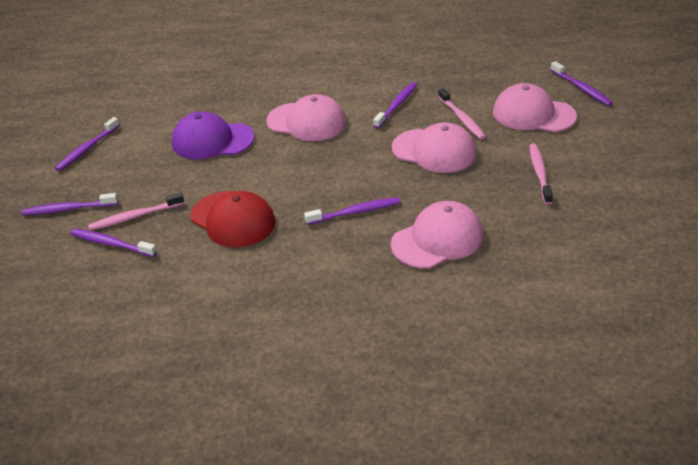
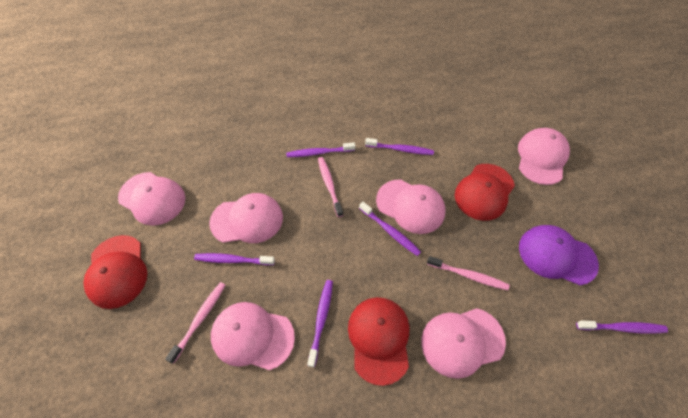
pink cap: [266,94,346,141] [391,201,484,269] [392,122,477,173] [493,83,577,132] = 4 -> [118,172,185,226] [209,193,283,243] [211,302,295,370] [376,179,446,234] [421,308,506,379] [518,128,570,185] = 6
red cap: [190,191,275,247] = 1 -> [83,235,147,309] [348,297,409,386] [455,164,515,221] = 3

